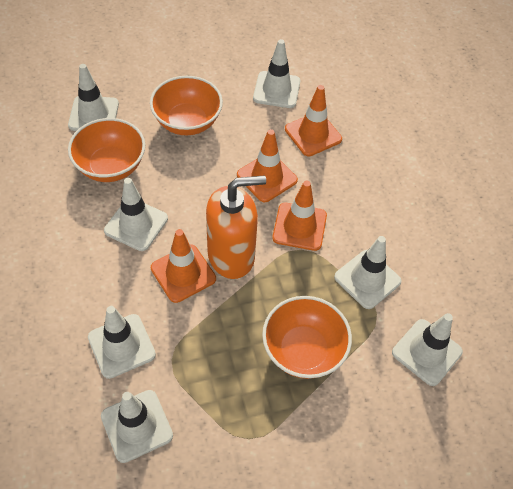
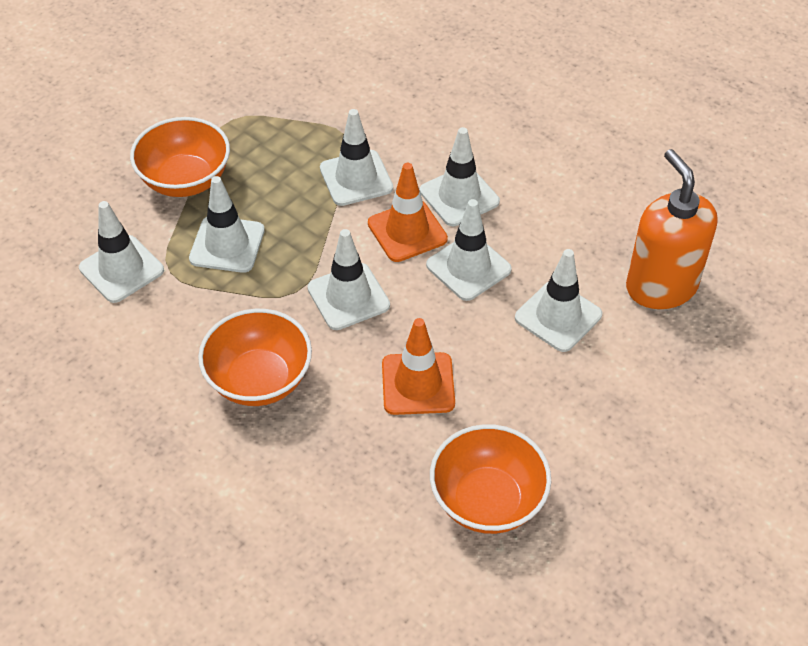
orange traffic cone: [151,229,216,303] [237,129,298,202] [272,181,327,251] [285,85,342,157] = 4 -> [368,163,448,262] [382,318,455,415] = 2

